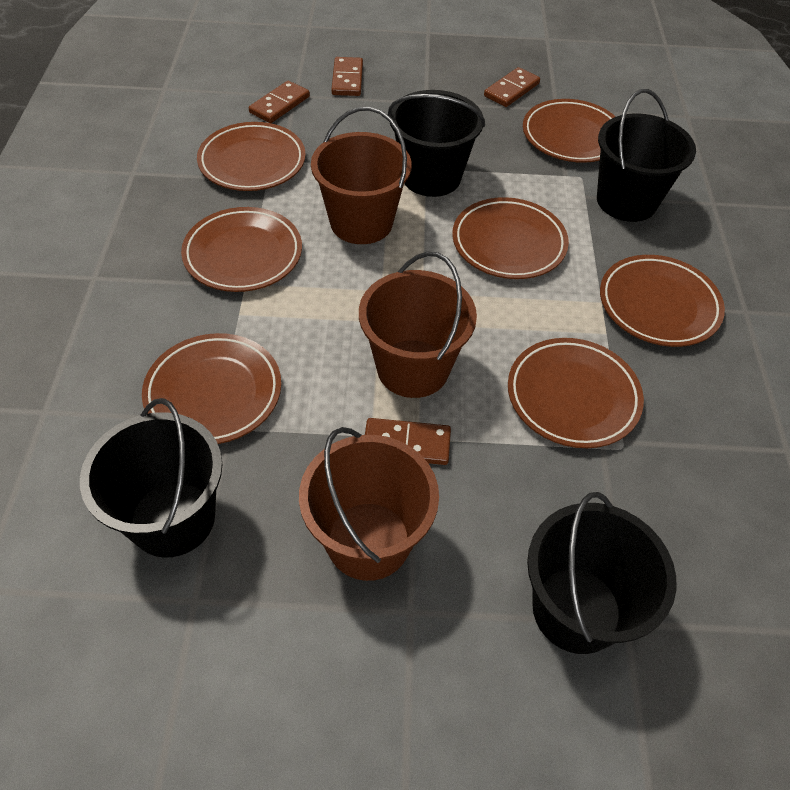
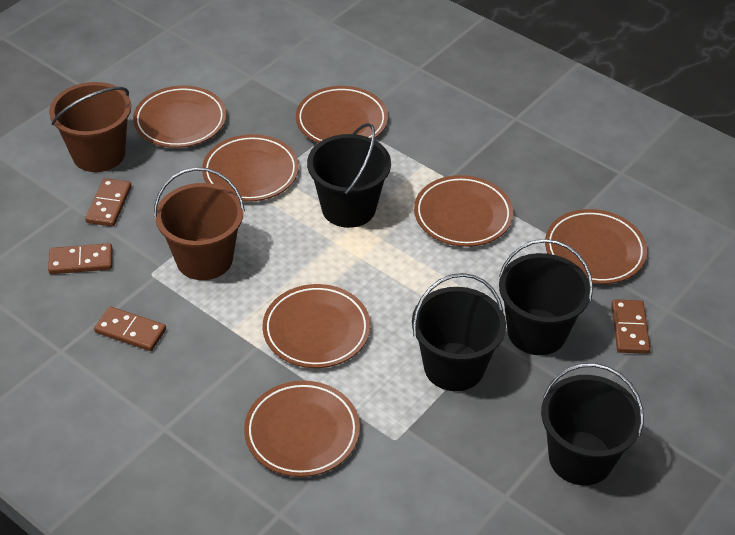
brown bucket: [299,427,439,581] [311,107,412,244] [359,252,477,398] = 3 -> [49,82,131,172] [154,167,245,280] = 2

